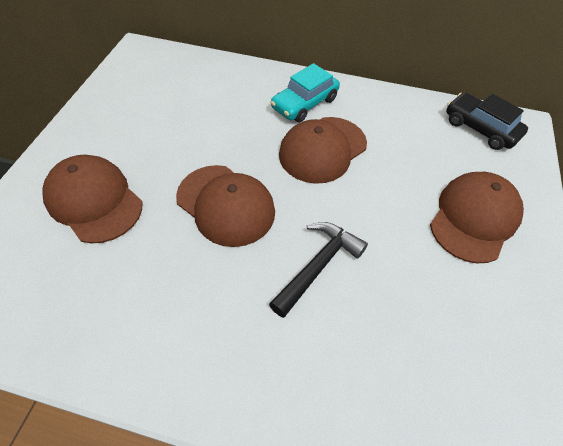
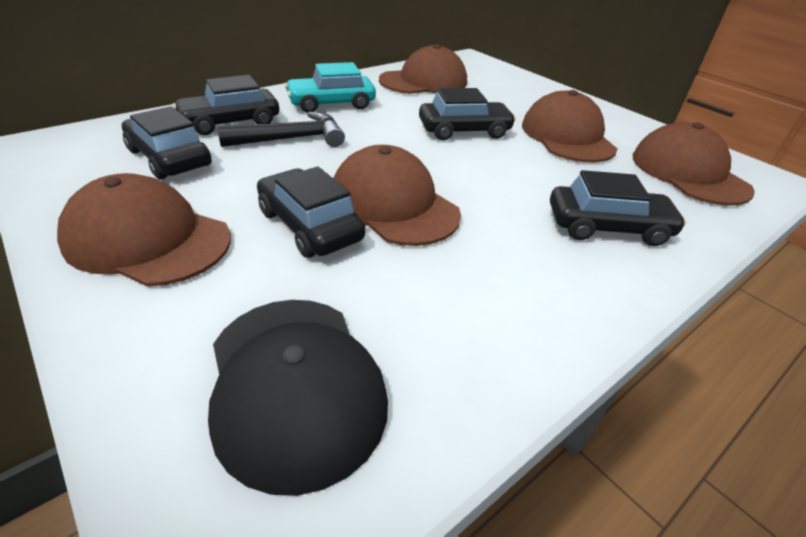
black cap: none = 0 -> [208,300,388,496] = 1
black car: [446,92,528,150] = 1 -> [122,106,212,180] [173,75,279,135] [257,166,365,258] [419,88,516,140] [550,170,687,246] = 5
brown cap: [42,155,142,243] [176,165,275,247] [279,117,367,184] [430,172,524,263] = 4 -> [57,173,231,287] [333,145,461,246] [379,44,467,94] [522,90,618,163] [633,122,755,206] = 5

